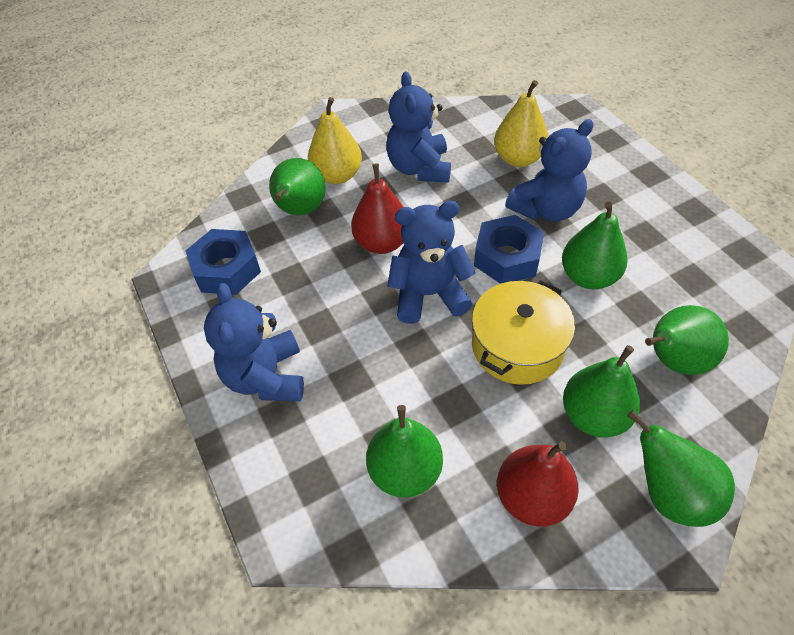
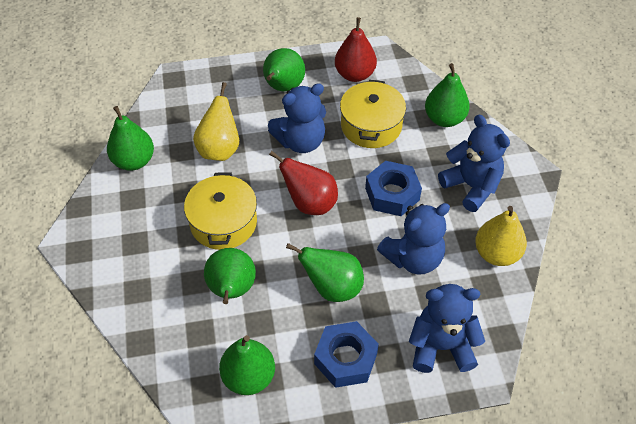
yellow pot: [472,280,575,385] = 1 -> [184,172,257,250] [340,80,406,148] = 2

